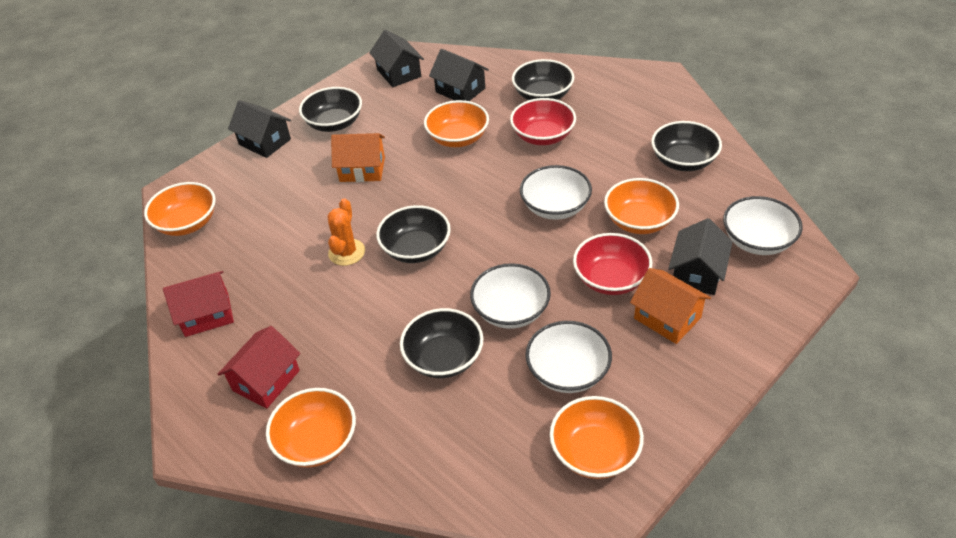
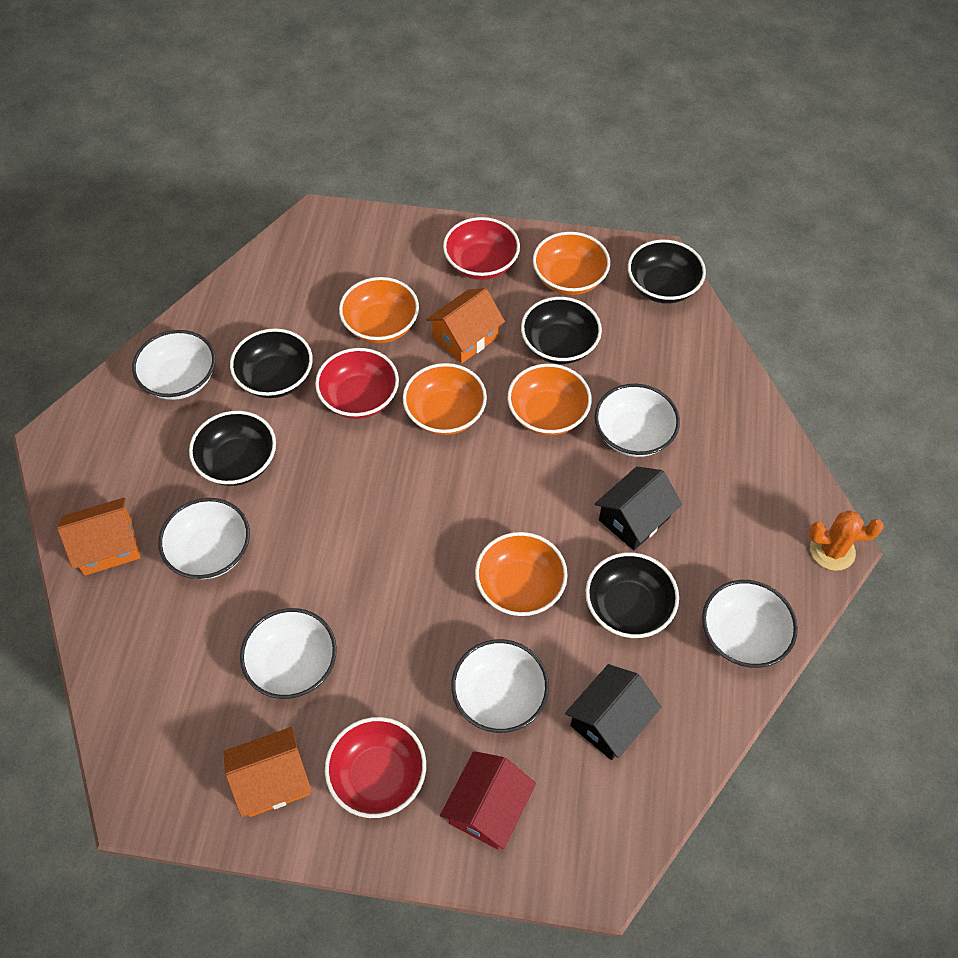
black house: [228,100,291,158] [369,29,424,87] [429,49,489,101] [668,218,733,295] = 4 -> [565,664,661,760] [595,467,682,550] = 2
orange house: [331,133,385,182] [630,268,711,344] = 2 -> [57,497,140,576] [224,727,312,817] [426,288,505,363] = 3
red bowl: [510,98,576,145] [573,233,652,295] = 2 -> [315,348,399,419] [325,717,426,818] [443,217,520,280] = 3
red house: [163,271,234,337] [218,326,300,408] = 2 -> [440,751,536,850] = 1
white bowl: [470,263,551,329] [520,165,592,220] [525,321,612,393] [723,196,803,255] = 4 -> [132,330,215,400] [158,498,250,579] [240,608,337,699] [451,639,549,733] [595,384,680,457] [702,580,798,668] = 6

